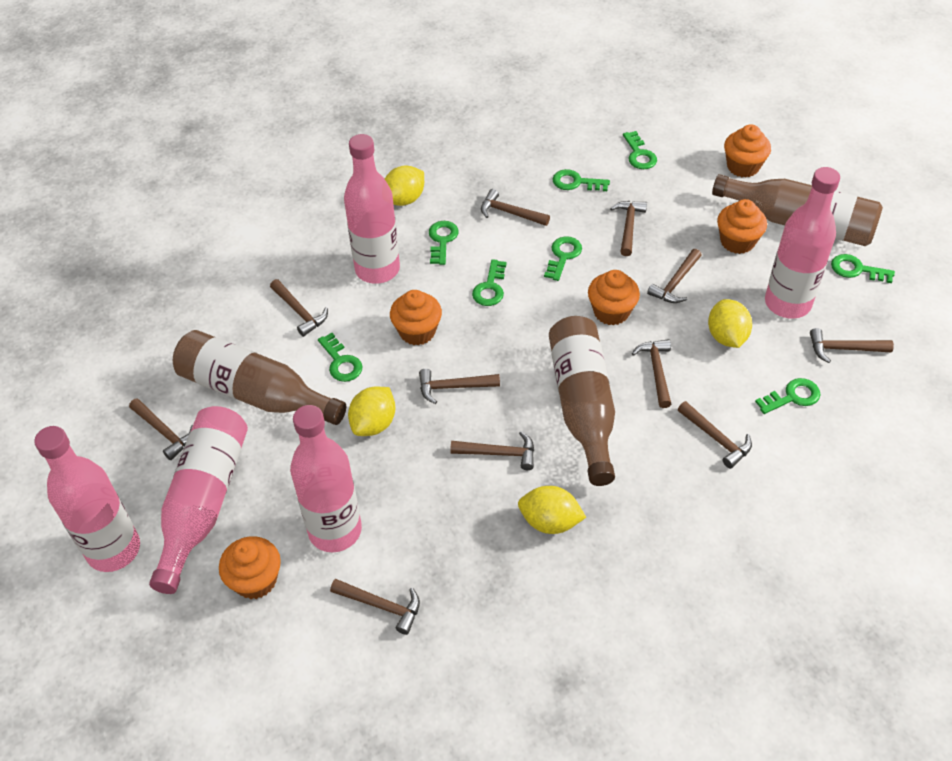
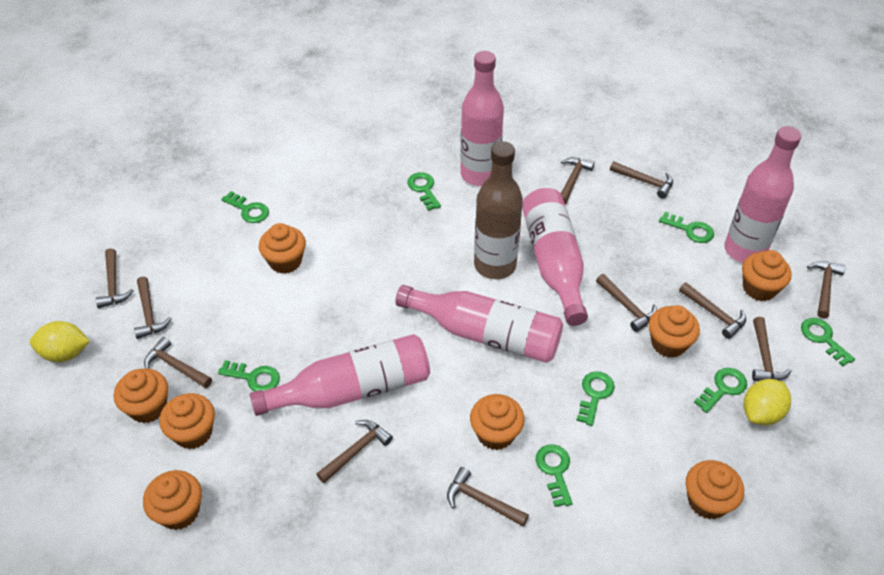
brown bottle: [173,330,346,425] [549,316,615,486] [712,174,883,246] = 3 -> [474,141,523,279] = 1
orange cupcake: [219,536,281,599] [390,290,442,345] [588,270,640,325] [717,199,767,254] [724,124,771,177] = 5 -> [114,368,168,423] [143,470,202,530] [159,393,215,449] [259,223,306,274] [470,394,524,450] [649,305,700,358] [686,460,744,519] [742,250,792,301] = 8
yellow lemon: [348,387,396,436] [385,165,424,206] [518,486,586,534] [708,299,752,348] = 4 -> [30,321,90,362] [743,379,791,425] = 2

